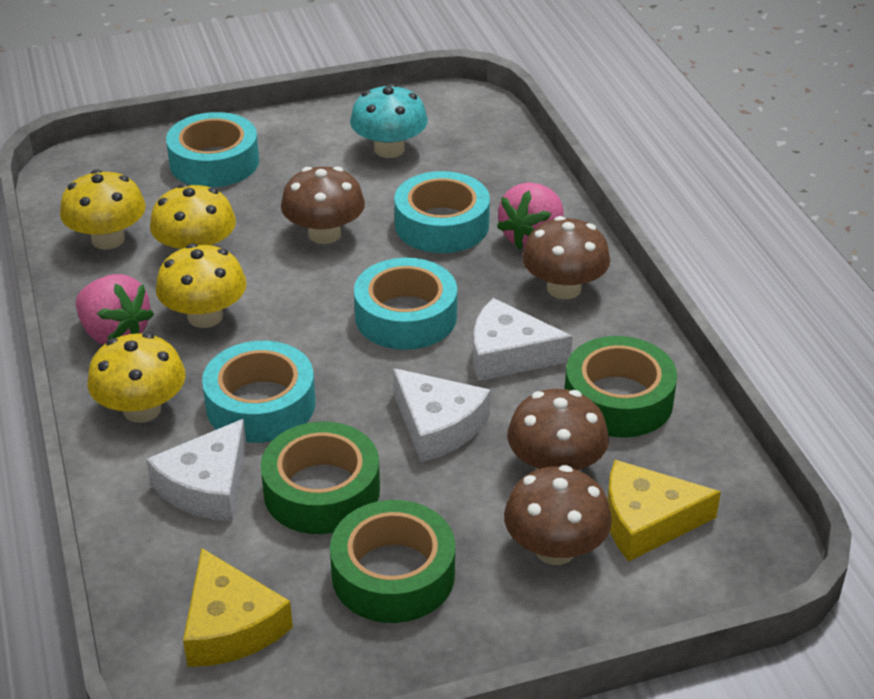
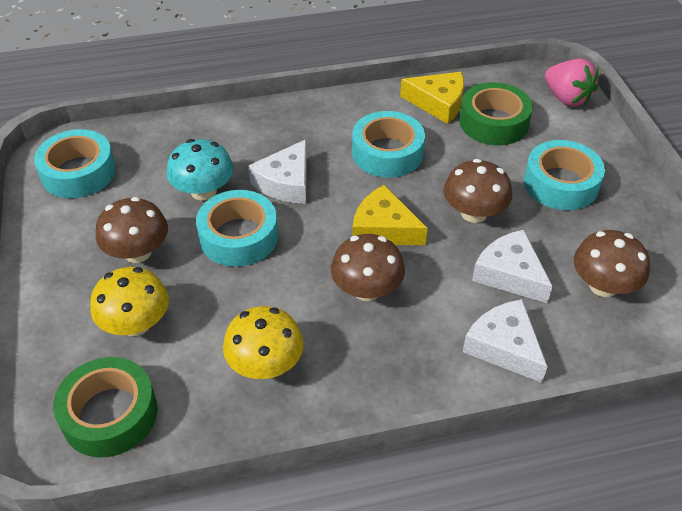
green tape: [260,422,380,534] [330,500,455,623] [565,336,677,438] = 3 -> [53,357,158,457] [459,82,533,145] = 2
pink strawberry: [76,274,154,345] [497,183,564,249] = 2 -> [545,59,598,107] = 1
yellow mushroom: [60,169,146,250] [87,333,185,423] [150,183,236,249] [156,243,247,328] = 4 -> [90,267,169,336] [223,306,304,379] = 2

